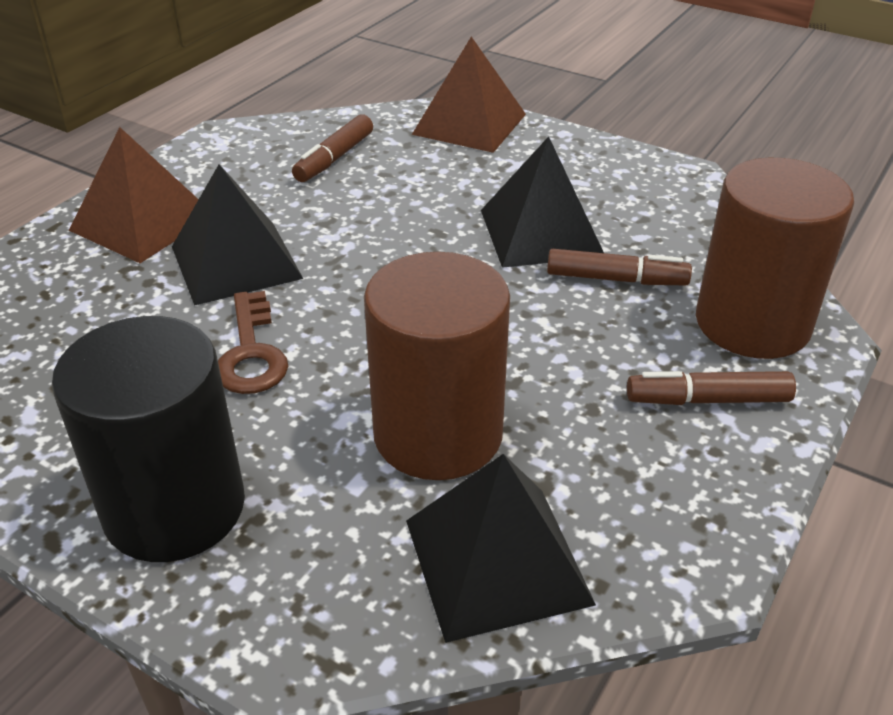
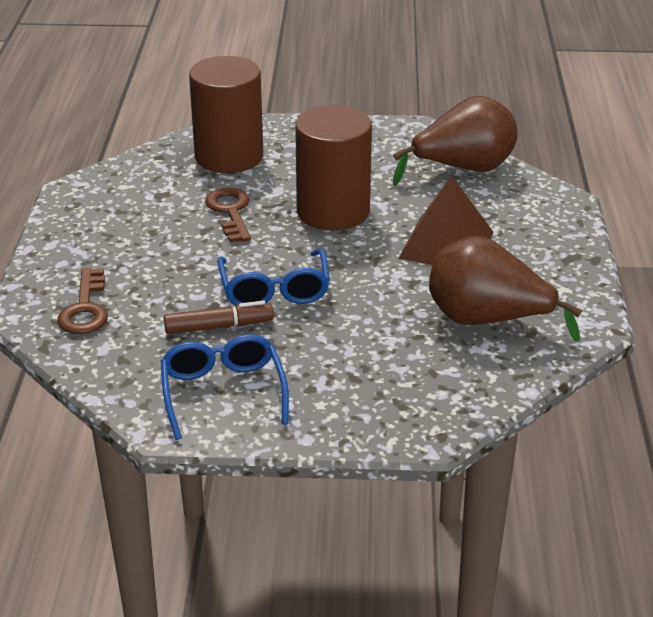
black cylinder: [52,316,245,562] = 1 -> none = 0
black pyramid: [172,164,303,306] [406,454,596,643] [481,136,604,268] = 3 -> none = 0
blue glasses: none = 0 -> [161,334,289,440] [217,249,330,306] = 2
brown key: [218,291,288,394] = 1 -> [57,268,108,334] [205,188,251,242] = 2
brown marker: [292,114,373,182] [547,249,692,285] [627,371,796,405] = 3 -> [164,301,274,334] = 1
brown pear: none = 0 -> [393,96,517,186] [429,236,582,342] = 2
brown pyramid: [69,127,199,263] [412,37,526,153] = 2 -> [399,175,494,265] = 1

